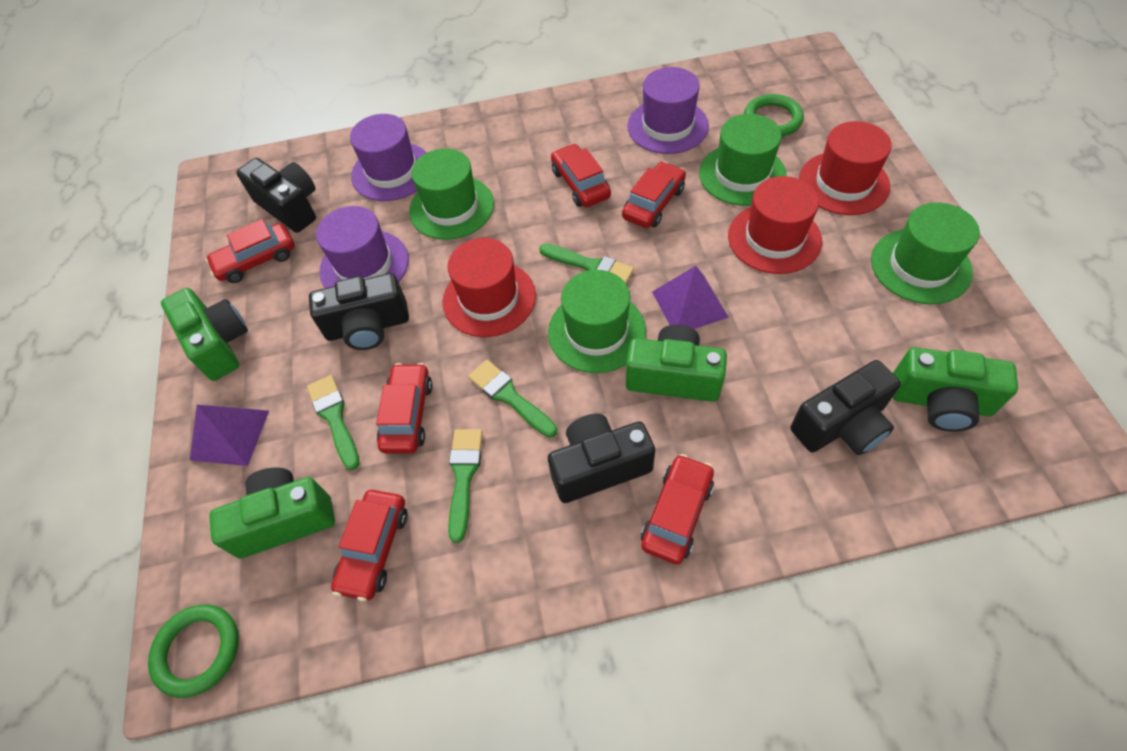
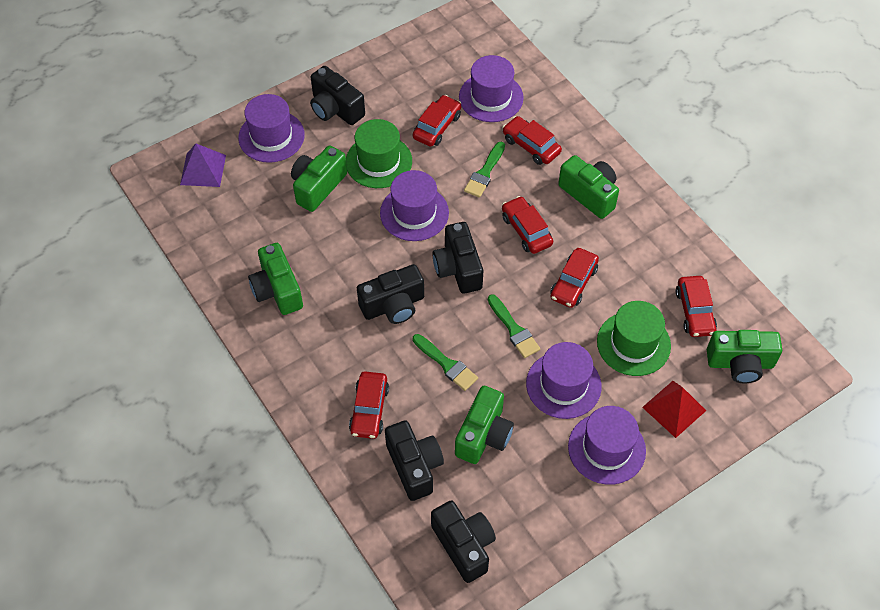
black camera: [236,158,316,233] [309,273,409,350] [548,414,655,503] [790,360,901,455] = 4 -> [310,66,365,125] [357,264,424,324] [385,420,444,501] [431,501,496,583] [432,222,483,294] = 5
green brush: [307,375,359,470] [448,429,483,543] [468,360,557,438] [539,244,634,283] = 4 -> [412,334,478,391] [464,142,505,198] [488,294,540,358] = 3
green camera: [161,288,248,381] [209,468,335,559] [626,324,727,402] [893,347,1018,431] = 4 -> [248,243,303,315] [291,145,347,212] [455,386,514,464] [558,155,619,219] [707,330,782,383] = 5
green hat: [409,148,494,240] [548,270,646,373] [699,114,787,206] [871,202,980,304] = 4 -> [346,119,412,188] [597,301,671,376] = 2
green ring: [148,605,239,698] [744,94,804,137] = 2 -> none = 0
purple hat: [316,206,409,288] [350,114,427,201] [627,67,709,154] = 3 -> [238,94,305,163] [380,170,449,241] [459,55,524,122] [526,342,602,419] [568,406,646,485] = 5
purple pyramid: [190,405,269,466] [652,266,729,329] = 2 -> [180,144,226,187] = 1
red hat: [442,238,536,337] [728,176,822,274] [799,121,892,215] = 3 -> none = 0
red pyramid: none = 0 -> [642,381,706,438] = 1

